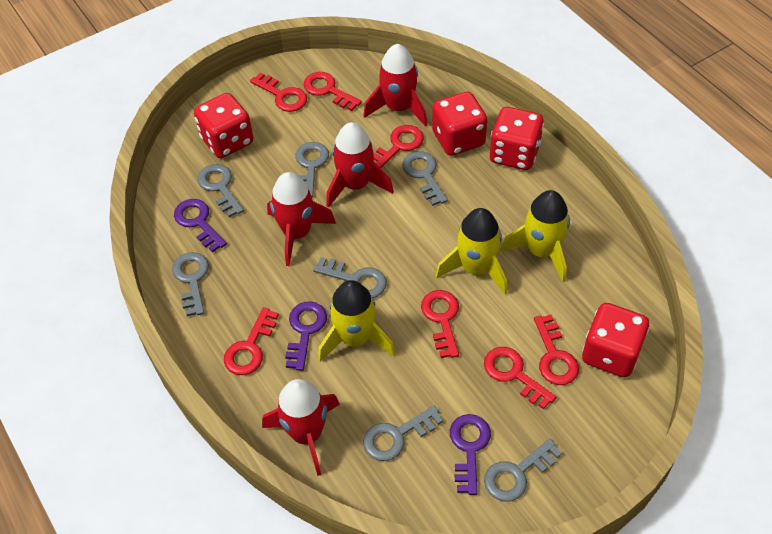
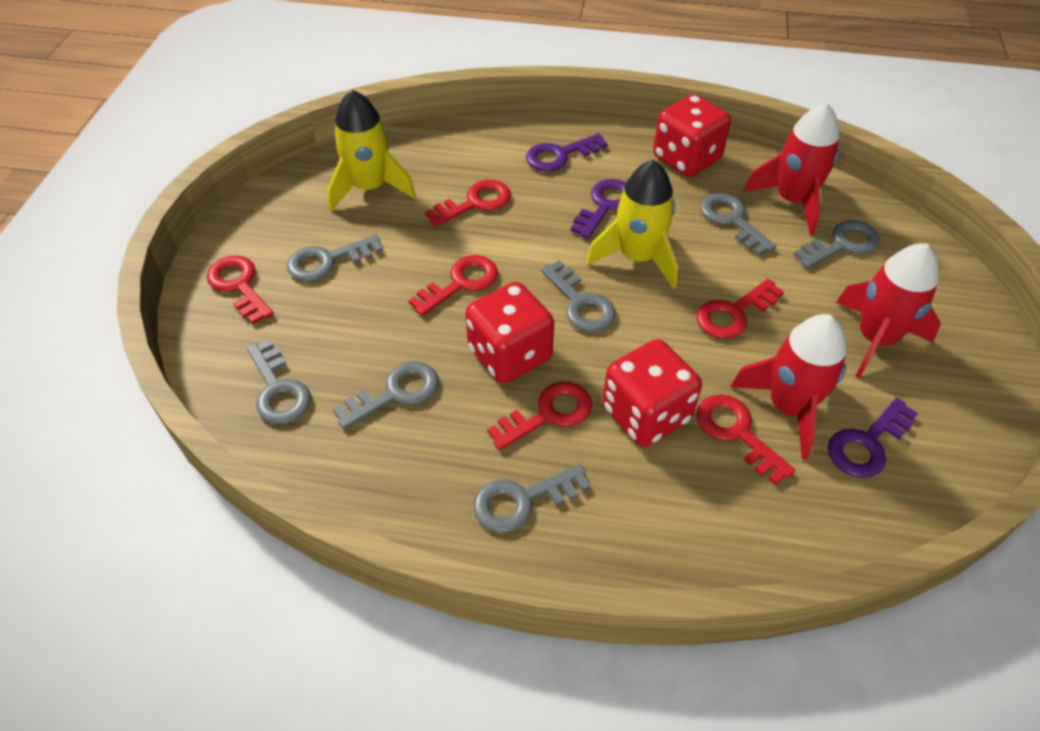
red dice: [194,93,254,158] [432,92,487,156] [490,107,544,170] [582,303,649,377] = 4 -> [465,282,554,383] [602,339,702,447] [653,94,731,177] = 3
red key: [224,307,279,375] [250,72,307,112] [304,72,362,111] [373,125,424,168] [421,290,459,358] [484,347,556,409] [534,315,579,385] = 7 -> [207,256,274,324] [408,255,498,316] [425,180,511,227] [487,381,592,450] [696,394,795,485] [697,279,784,339] = 6
red rocket: [262,379,340,476] [267,172,336,266] [326,122,394,208] [363,44,427,127] = 4 -> [730,314,847,460] [743,102,839,235] [836,243,941,378] = 3
yellow rocket: [318,280,395,362] [436,208,507,295] [500,190,570,282] = 3 -> [327,90,416,211] [586,160,678,289] = 2

